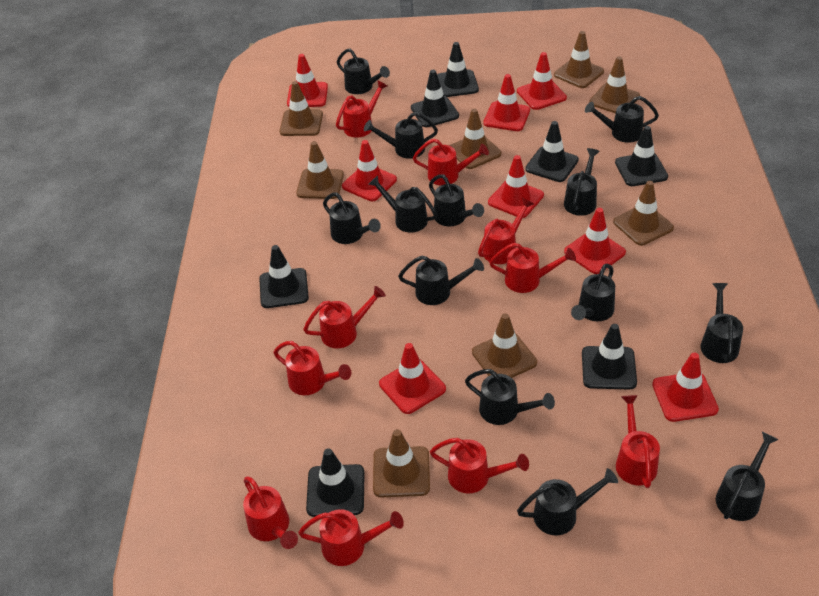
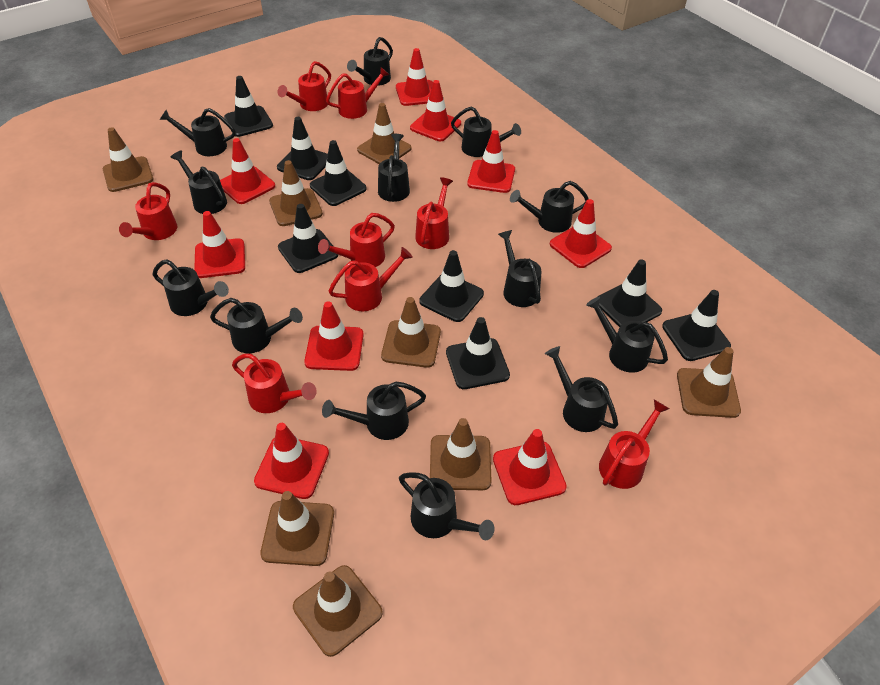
black traffic cone: [259,245,309,308] [306,448,365,517] [411,70,459,127] [437,42,479,97] [525,121,579,182] [582,324,637,390] [615,126,668,186] = 7 -> [224,76,273,137] [277,117,328,180] [278,204,338,273] [310,140,367,206] [420,250,484,322] [446,317,510,389] [597,259,662,327] [662,290,731,361] = 8
red traffic cone: [287,54,328,107] [342,140,397,201] [379,343,446,414] [483,74,530,131] [488,155,544,218] [517,52,567,110] [564,208,626,274] [652,352,719,422] = 8 -> [194,211,245,278] [220,138,275,204] [254,423,329,499] [304,301,364,371] [396,48,433,106] [410,80,461,141] [467,130,515,193] [493,429,567,505] [550,199,612,268] = 9
red watering can: [243,477,298,549] [273,341,351,395] [298,509,404,566] [303,286,386,348] [336,81,387,138] [413,139,489,186] [430,438,529,494] [478,197,534,264] [489,243,576,293] [616,395,660,488] = 10 -> [119,182,178,240] [232,354,317,413] [278,61,331,111] [318,213,395,267] [326,67,389,119] [329,247,413,311] [415,177,453,249] [599,400,669,489] = 8

